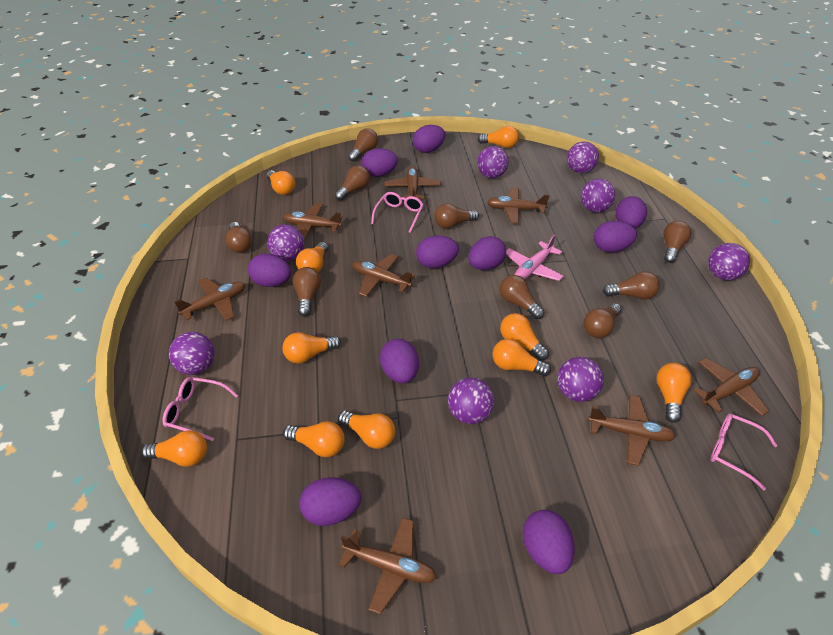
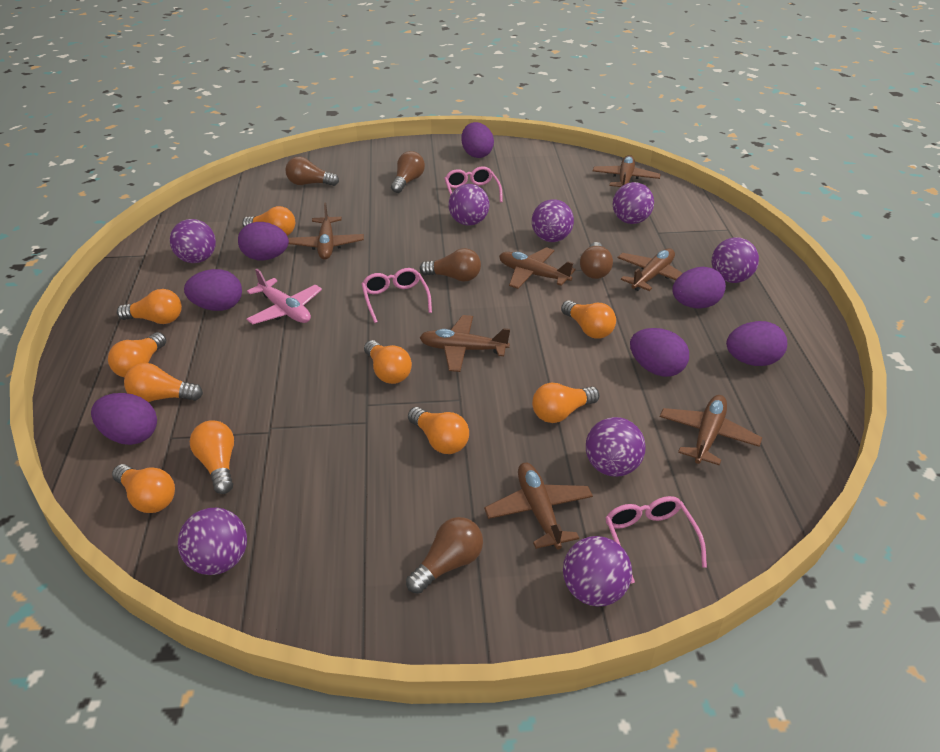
brown light bulb: [225,222,253,253] [293,267,321,316] [335,165,370,201] [348,128,378,162] [434,203,479,229] [500,275,544,319] [584,303,622,338] [603,271,660,300] [664,221,692,263] = 9 -> [285,157,339,186] [391,151,425,193] [406,517,483,594] [420,248,481,282] [580,242,613,279] = 5
brown plane: [174,277,245,320] [282,203,343,240] [339,518,437,614] [352,254,415,297] [385,166,441,199] [487,187,550,223] [588,395,676,466] [693,358,769,416] = 8 -> [288,203,364,260] [419,315,510,372] [484,463,593,549] [499,247,575,289] [593,155,660,187] [617,248,683,291] [660,395,762,465] = 7
purple egg: [248,254,291,287] [299,477,361,526] [362,148,398,177] [380,339,419,383] [413,125,445,153] [416,236,459,268] [468,236,506,270] [523,510,575,574] [594,221,637,252] [615,196,647,229] = 10 -> [91,393,157,445] [184,269,242,311] [238,222,289,260] [461,122,494,158] [630,328,689,377] [672,267,726,309] [726,321,787,366] = 7

